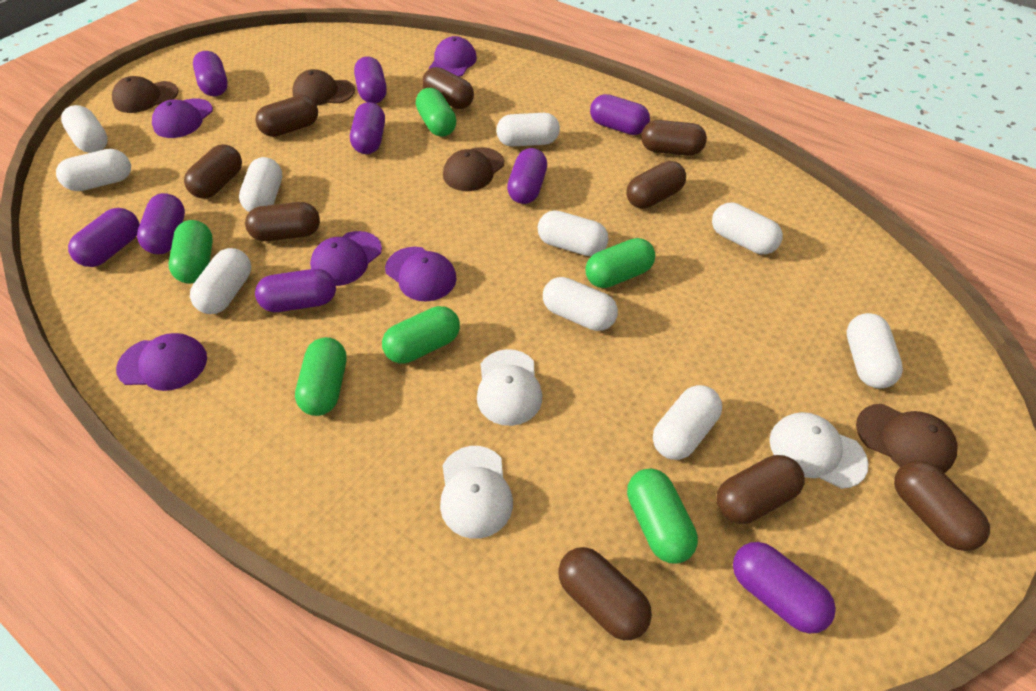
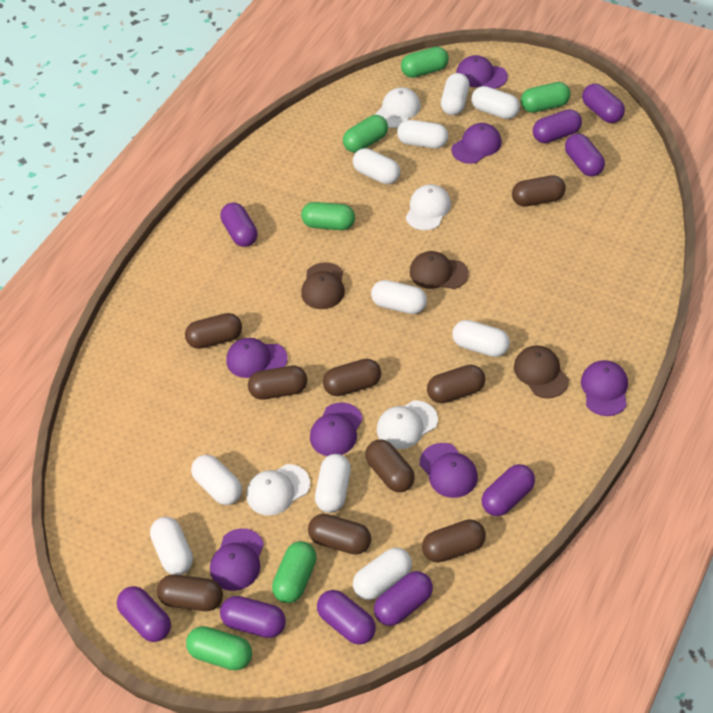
brown cap: [112,76,178,113] [292,69,355,106] [443,147,504,191] [856,404,958,473] = 4 -> [301,262,345,309] [410,251,469,289] [514,345,569,398] = 3
purple cap: [116,333,207,391] [152,98,213,138] [310,231,382,286] [385,247,457,301] [429,36,477,77] = 5 -> [210,528,264,591] [227,338,288,378] [310,402,363,456] [420,443,478,498] [451,123,502,164] [456,55,508,89] [581,360,628,416] = 7
white cap: [440,446,513,539] [477,349,542,426] [770,412,868,489] = 3 -> [246,464,310,516] [375,87,421,128] [377,401,438,449] [406,184,451,230] = 4

